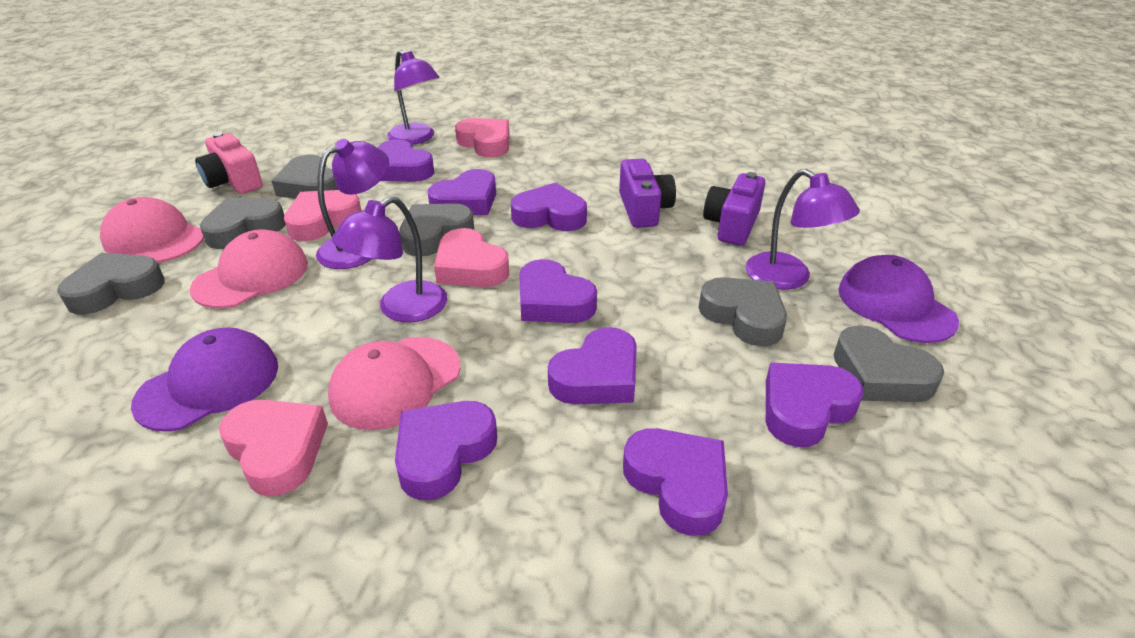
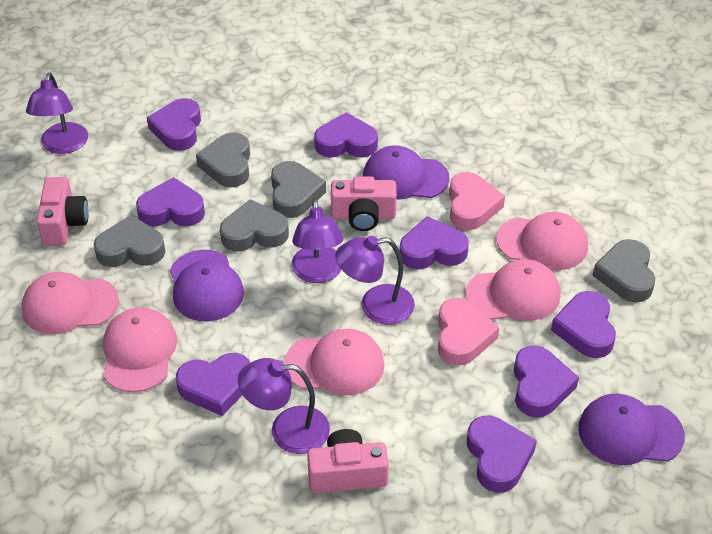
grey heart: [57,253,165,315] [200,198,285,249] [272,155,339,199] [399,203,474,256] [699,277,787,346] [834,325,944,402] = 6 -> [94,215,165,267] [196,132,250,187] [220,199,289,251] [271,161,326,218] [592,239,655,302] = 5
pink camera: [195,132,263,194] = 1 -> [36,177,89,246] [307,429,389,494] [331,176,397,231] = 3
pink cap: [100,197,204,263] [190,230,308,308] [328,337,460,430] = 3 -> [22,272,119,334] [103,307,177,392] [284,329,384,395] [466,259,561,321] [496,212,588,270] = 5
pink heart: [219,400,328,496] [284,190,361,241] [434,228,509,287] [455,118,510,157] = 4 -> [438,298,499,366] [449,172,505,230] = 2
purple camera: [619,159,676,228] [703,172,766,246] = 2 -> none = 0
purple cap: [131,327,278,432] [838,255,959,343] = 2 -> [170,250,244,322] [363,146,450,200] [578,394,685,465] = 3

